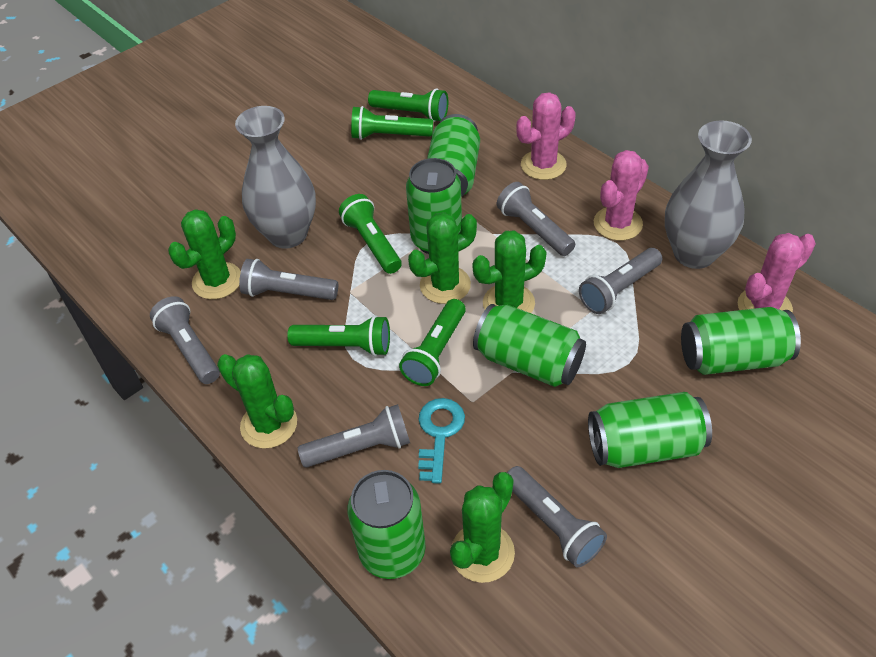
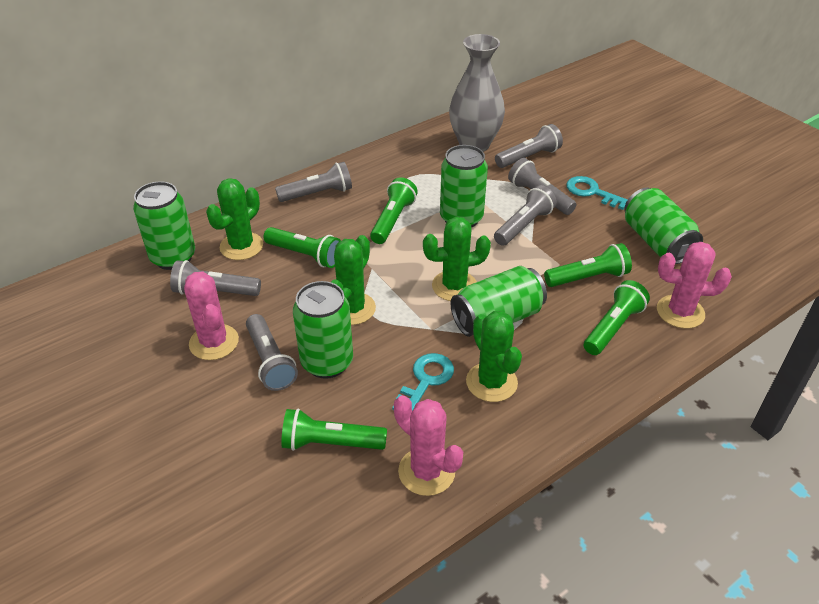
green cactus: [168,209,241,299] [217,354,297,449] [408,212,477,304] [450,472,515,583] [473,231,547,313] = 5 -> [206,178,263,260] [331,235,376,325] [423,217,491,301] [466,311,522,402] = 4
green can: [347,470,426,579] [406,158,462,254] [427,114,480,197] [473,304,586,387] [588,392,712,468] [681,307,801,375] = 6 -> [133,181,195,270] [293,281,353,379] [440,145,488,227] [450,266,547,337] [624,188,703,264] = 5
grey vase: [235,106,316,249] [665,120,752,269] = 2 -> [449,34,505,152] = 1
turquoise key: [418,398,465,484] = 1 -> [392,353,454,411] [566,176,628,210] = 2

